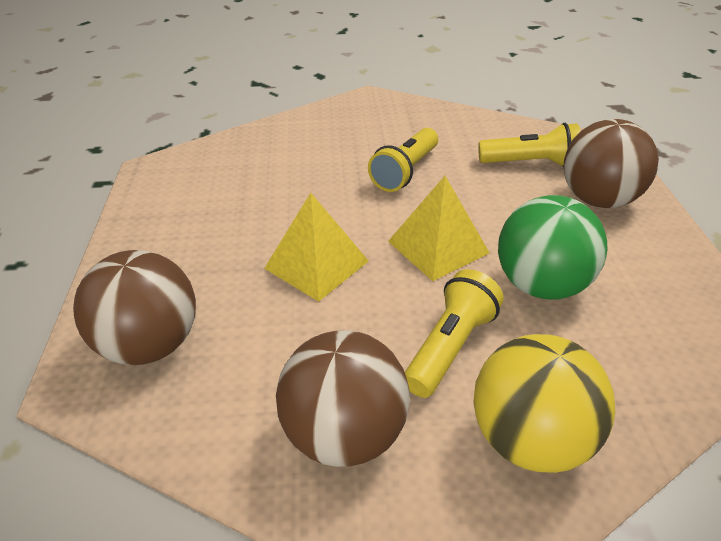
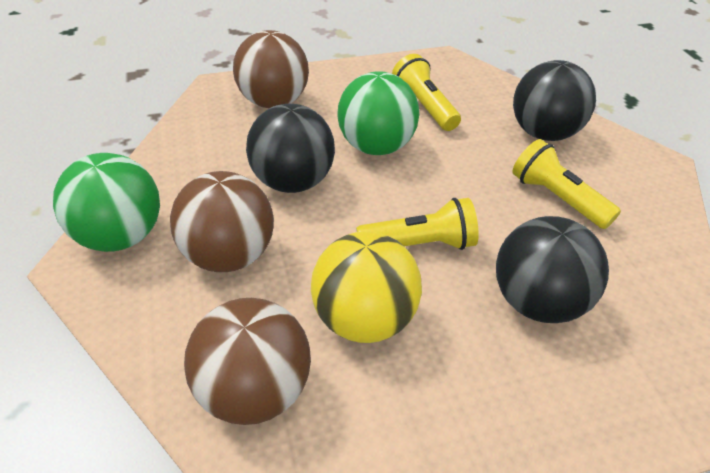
black ball: none = 0 -> [246,103,335,193] [496,216,609,323] [513,60,596,141] = 3
green ball: [498,195,608,300] = 1 -> [53,153,160,252] [337,71,419,155] = 2
yellow pyramid: [264,193,369,302] [388,176,489,281] = 2 -> none = 0

